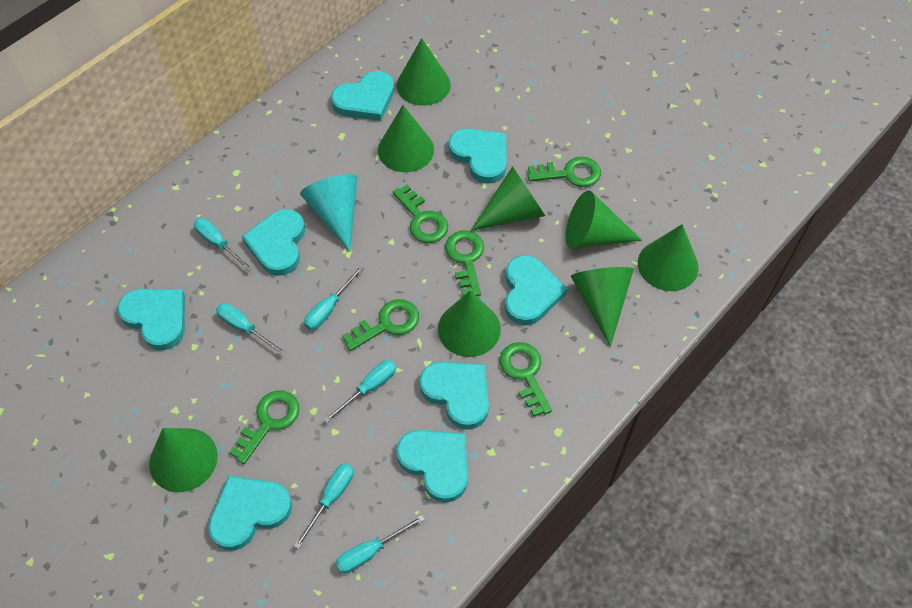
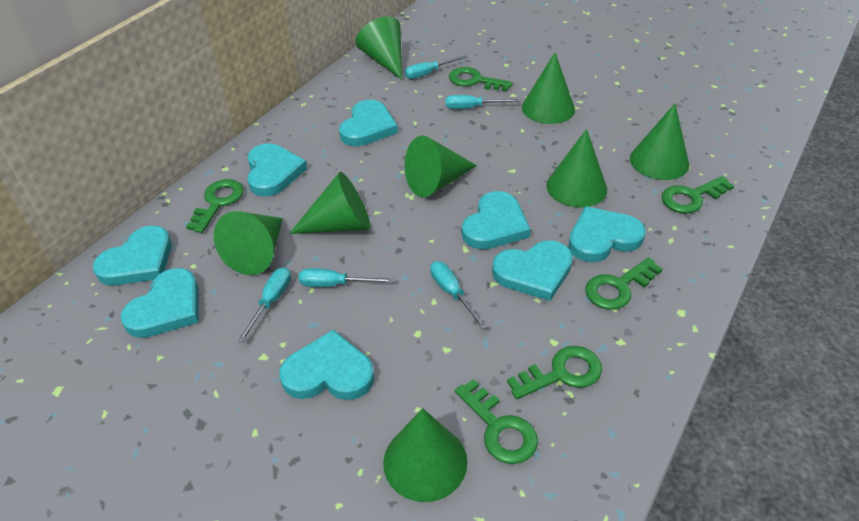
turquoise cone: [300,174,357,252] = 1 -> none = 0
turquoise screwdriver: [194,218,253,271] [216,303,286,355] [294,463,354,549] [304,266,364,330] [323,360,396,423] [336,515,425,573] = 6 -> [237,267,291,343] [299,268,394,287] [405,55,467,79] [430,261,488,330] [446,95,519,109] = 5

